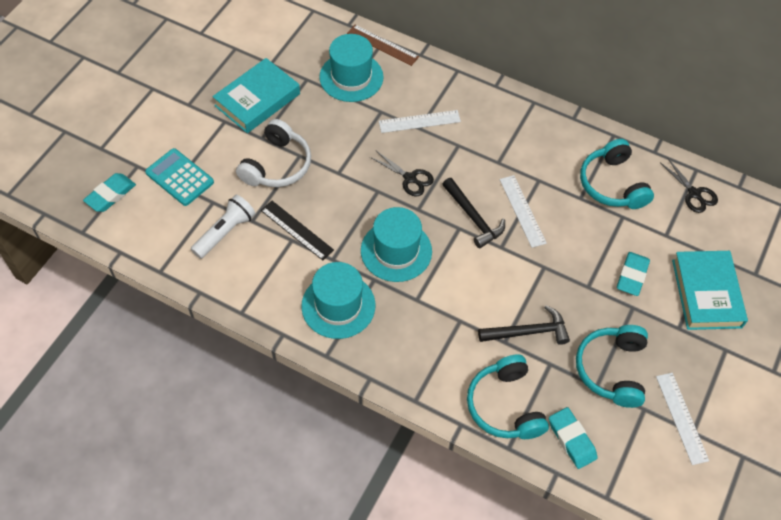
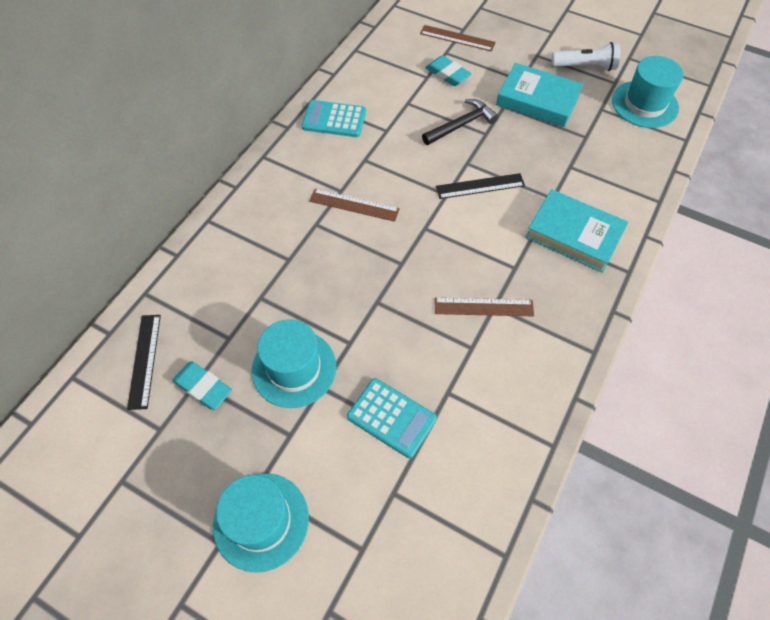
black hammer: [442,178,505,248] [478,305,570,345] = 2 -> [422,99,498,145] = 1
black ruler: [261,201,334,261] = 1 -> [127,315,161,410] [436,173,525,199] = 2
black scissors: [370,151,434,197] [660,159,718,213] = 2 -> none = 0
brown ruler: [347,25,419,66] = 1 -> [309,189,400,222] [420,25,496,51] [435,298,534,317] = 3
turquoise calculator: [145,148,214,206] = 1 -> [302,100,366,137] [347,378,437,458] = 2
turquoise eraser: [83,173,136,212] [549,407,598,469] [617,252,650,296] = 3 -> [172,362,232,410] [425,55,472,86] = 2
turquoise headphones: [467,354,549,439] [576,325,648,408] [580,139,654,209] = 3 -> none = 0
white headphones: [236,119,311,187] = 1 -> none = 0
white ruler: [379,110,461,133] [499,175,547,248] [656,373,709,465] = 3 -> none = 0

